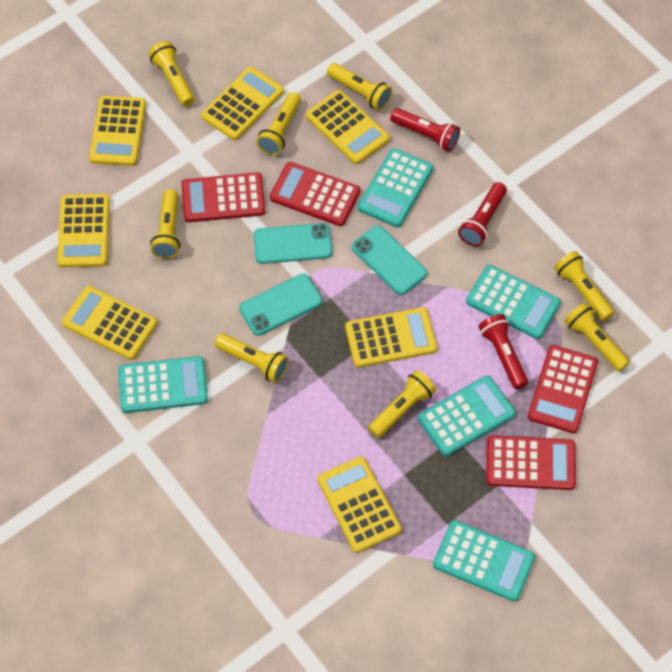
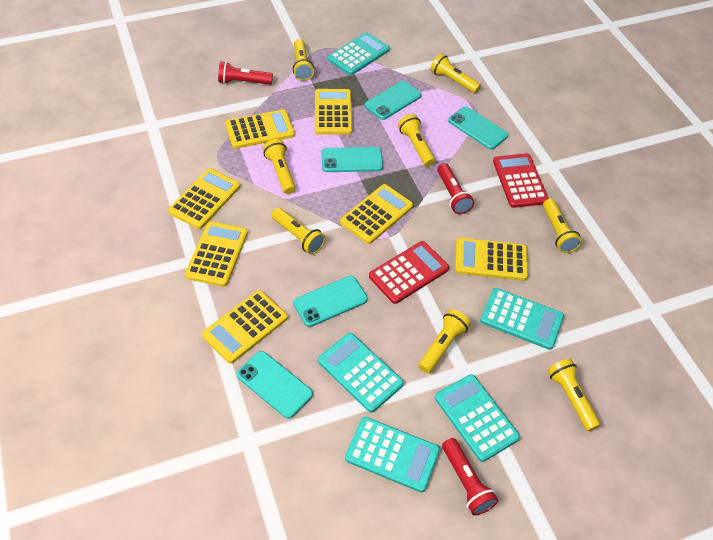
red calculator: [181,173,265,222] [270,162,360,226] [486,435,576,490] [528,345,598,434] = 4 -> [369,241,449,304] [493,153,549,208] = 2
turquoise phone: [239,274,322,336] [254,223,332,264] [352,225,427,295] = 3 -> [237,351,313,419] [293,276,368,327] [321,147,383,172] [365,81,422,120] [448,107,509,149] = 5

